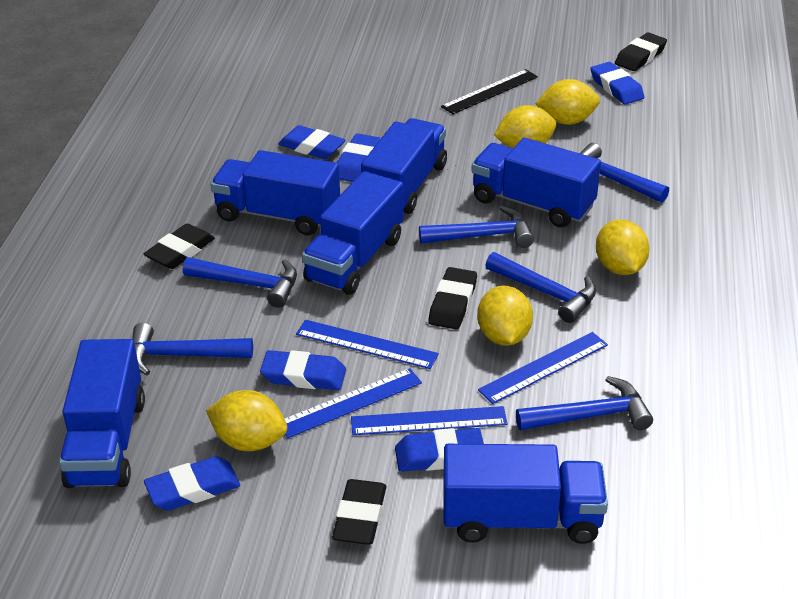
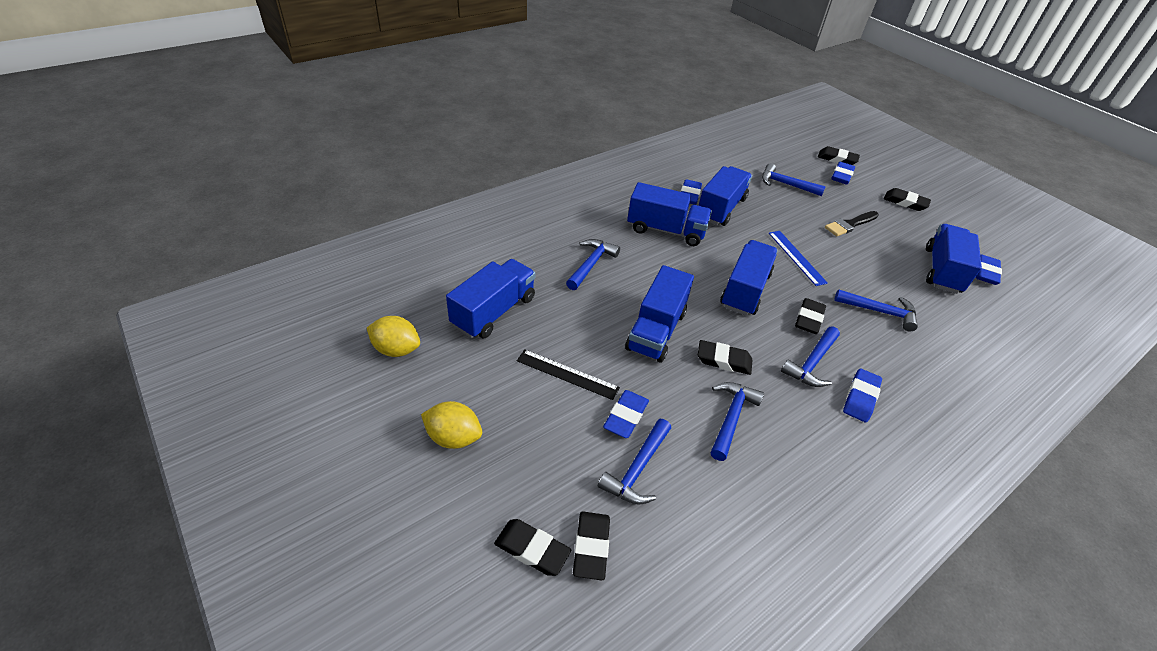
black brush: none = 0 -> [825,211,879,236] = 1
black eraser: [144,224,215,269] [332,479,386,545] [428,267,477,329] [615,32,667,71] = 4 -> [494,519,571,576] [573,512,610,580] [698,340,752,375] [795,298,826,334] [818,146,860,165] [884,188,931,211] = 6
blue eraser: [144,456,240,511] [260,350,346,390] [278,125,346,159] [336,133,380,182] [395,428,484,472] [590,62,645,104] = 6 -> [603,390,649,438] [681,179,702,205] [831,162,855,185] [843,368,882,422] [976,254,1002,285] = 5
blue ruler: [285,368,422,438] [296,320,439,369] [351,406,507,435] [478,332,608,404] = 4 -> [769,231,828,286] = 1
yellow lemon: [206,390,287,451] [477,286,533,346] [494,105,556,148] [535,79,600,125] [596,220,650,275] = 5 -> [367,316,420,357] [421,401,482,449] = 2

